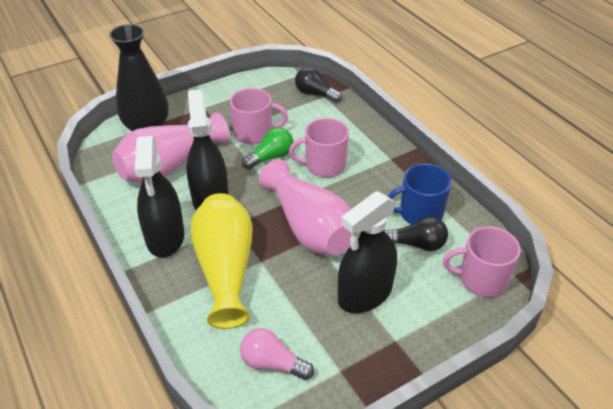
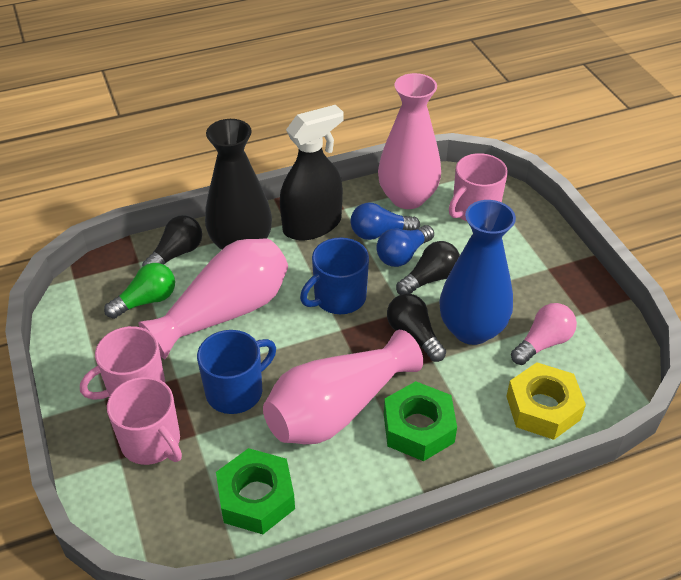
black light bulb: [295,67,342,103] [384,217,448,251] = 2 -> [142,215,202,267] [387,294,446,362] [396,241,460,295] = 3
black spray bottle: [135,136,184,258] [186,89,229,210] [338,191,397,313] = 3 -> [280,105,344,240] = 1
blue light bulb: none = 0 -> [351,203,420,240] [376,225,434,267] = 2
blue mug: [387,164,452,224] = 1 -> [197,330,276,414] [300,238,369,314] = 2
blue vase: none = 0 -> [439,200,516,345] = 1
green nut: none = 0 -> [216,448,295,534] [384,381,457,461] = 2
pink vase: [112,112,230,183] [259,159,352,255] = 2 -> [138,238,288,359] [263,330,423,444] [378,73,441,209] = 3
yellow nut: none = 0 -> [506,363,586,440] = 1
yellow vase: [190,193,253,329] = 1 -> none = 0

